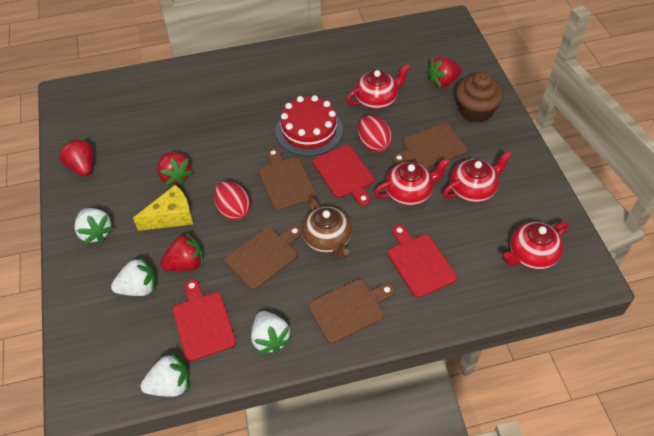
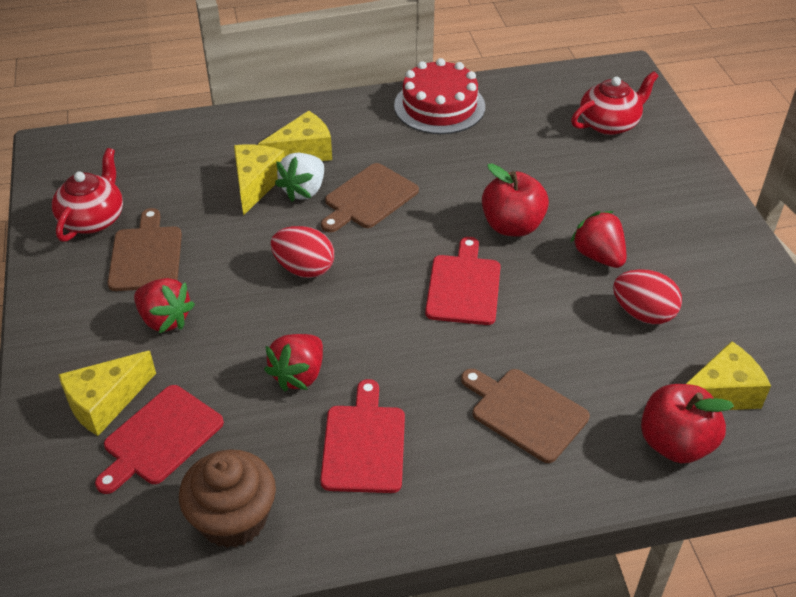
brown cutting board: [225,225,302,290] [258,148,316,211] [308,279,395,343] [392,123,468,168] = 4 -> [108,208,182,291] [321,163,419,232] [461,369,590,463] = 3
brown teapot: [302,197,352,259] = 1 -> none = 0
red apple: none = 0 -> [482,163,549,236] [641,384,734,463] = 2
red strawberry: [57,138,93,176] [157,152,193,186] [160,233,203,271] [427,57,462,88] = 4 -> [134,278,195,333] [264,334,323,391] [570,211,626,268] = 3
red teapot: [346,64,410,109] [374,158,450,206] [443,151,512,203] [504,222,569,270] = 4 -> [52,148,123,242] [571,71,659,135] = 2
white strawberry: [74,208,114,244] [111,256,156,296] [141,353,189,397] [251,311,292,354] = 4 -> [275,153,324,202] = 1
yellow cheese: [133,185,193,231] = 1 -> [58,351,156,436] [234,144,284,216] [258,111,332,161] [686,341,771,410] = 4

